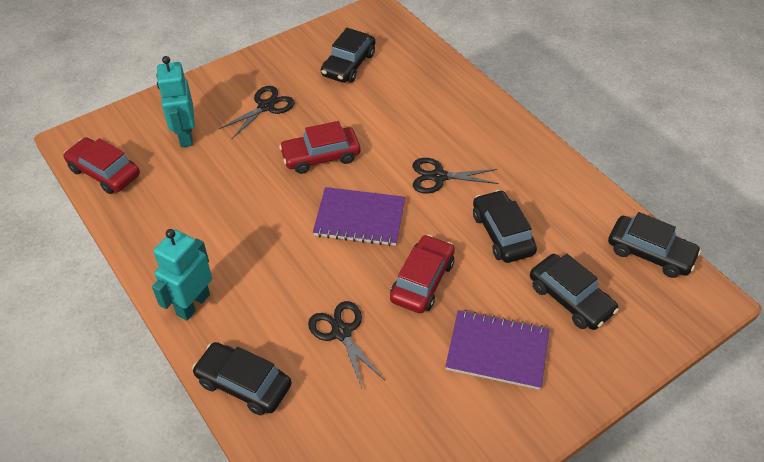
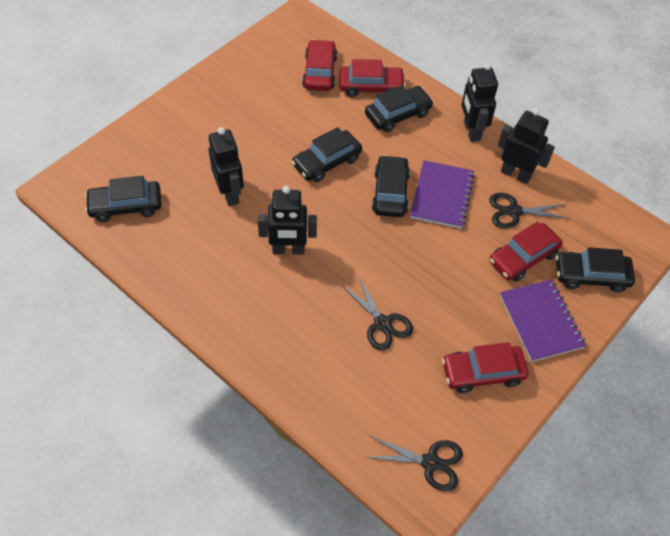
black robot: none = 0 -> [209,127,244,206] [258,186,317,255] [462,63,498,142] [498,108,555,184] = 4
red car: [64,137,140,194] [279,121,360,174] [390,235,455,313] = 3 -> [302,39,337,91] [339,59,406,97] [442,342,529,393] [489,221,563,282] = 4
turquoise robot: [152,229,212,321] [157,56,195,147] = 2 -> none = 0

